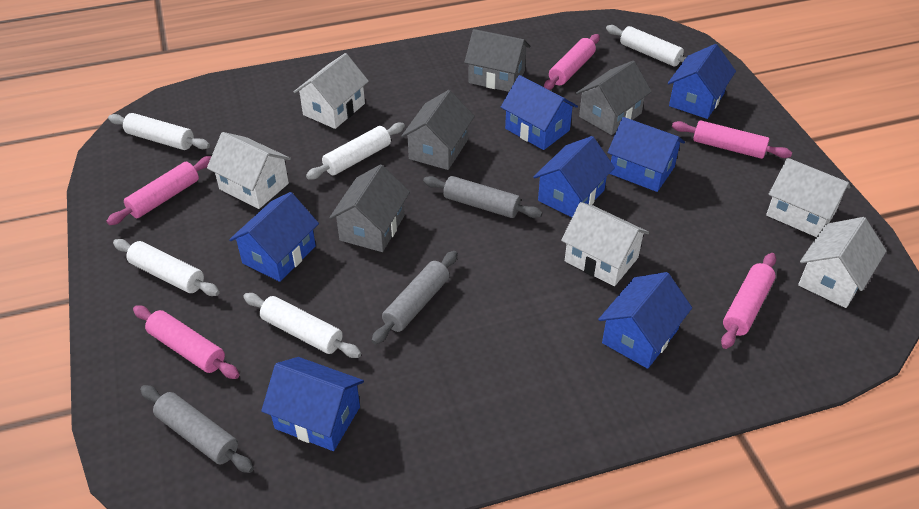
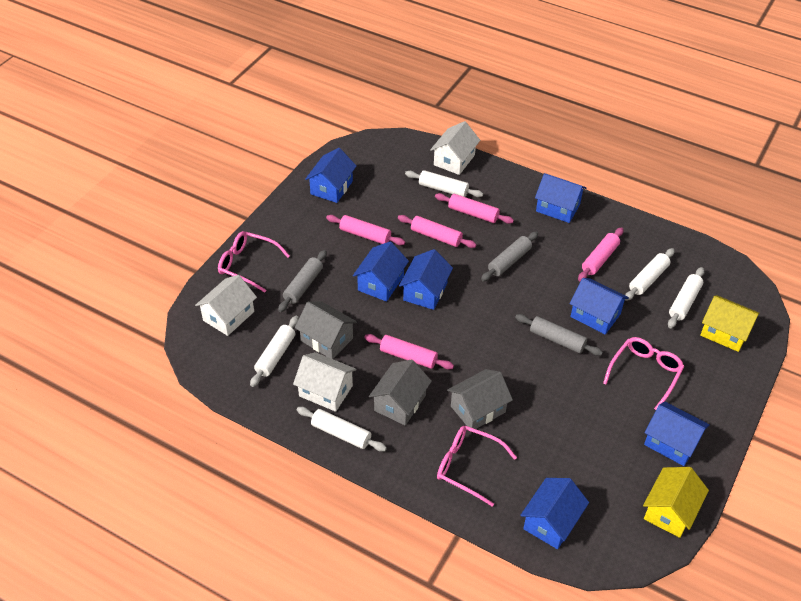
grey house: [329,164,410,252] [401,90,475,170] [464,29,530,92] [576,61,652,135] = 4 -> [295,301,357,359] [369,359,432,425] [447,369,513,429] = 3
pink glasses: none = 0 -> [218,231,290,293] [437,426,517,506] [603,337,684,410] = 3
white house: [207,132,291,209] [294,53,369,129] [561,202,649,286] [766,158,851,237] [798,217,886,308] = 5 -> [195,275,257,336] [293,352,356,412] [430,121,480,175] = 3
yellow house: none = 0 -> [643,467,709,538] [700,295,760,352] = 2

